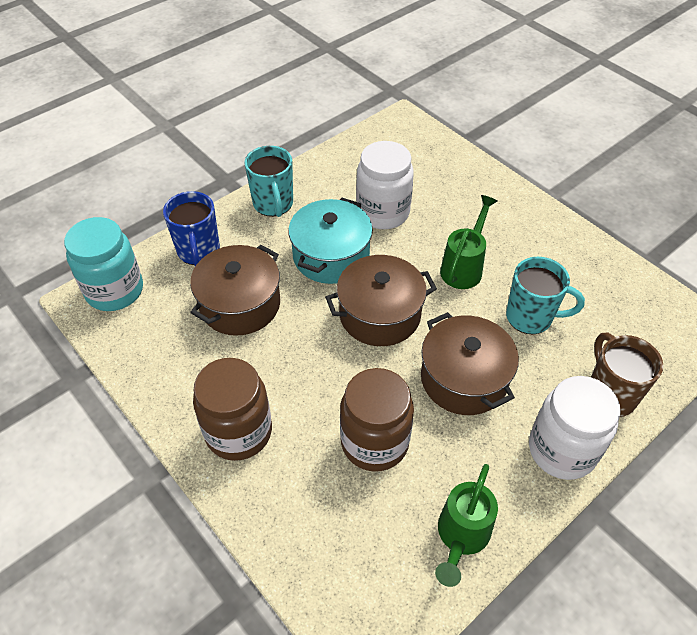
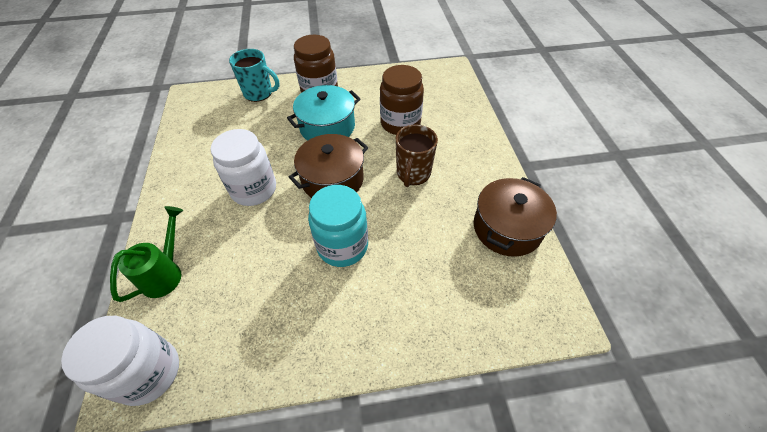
blue mug: [163,191,220,266] = 1 -> none = 0
brown pot: [190,245,280,336] [325,255,437,346] [421,312,519,415] = 3 -> [289,134,368,198] [474,177,557,257] = 2
green watering can: [435,464,498,587] [440,195,497,289] = 2 -> [110,206,183,302] = 1
turquoise mug: [244,146,293,217] [506,257,585,334] = 2 -> [229,49,280,102] = 1

